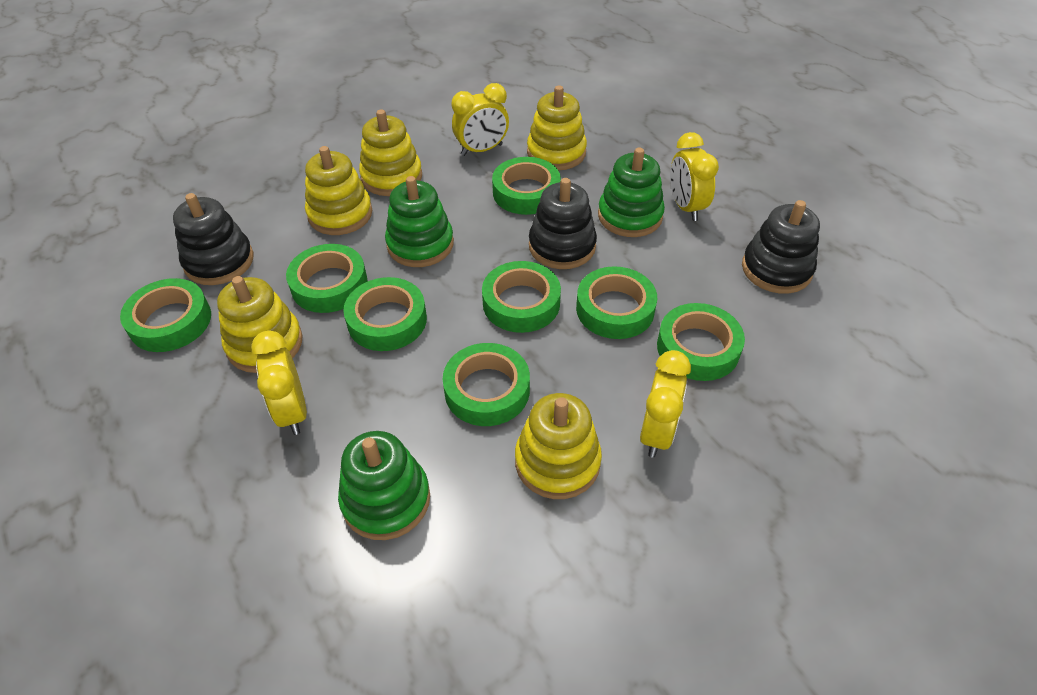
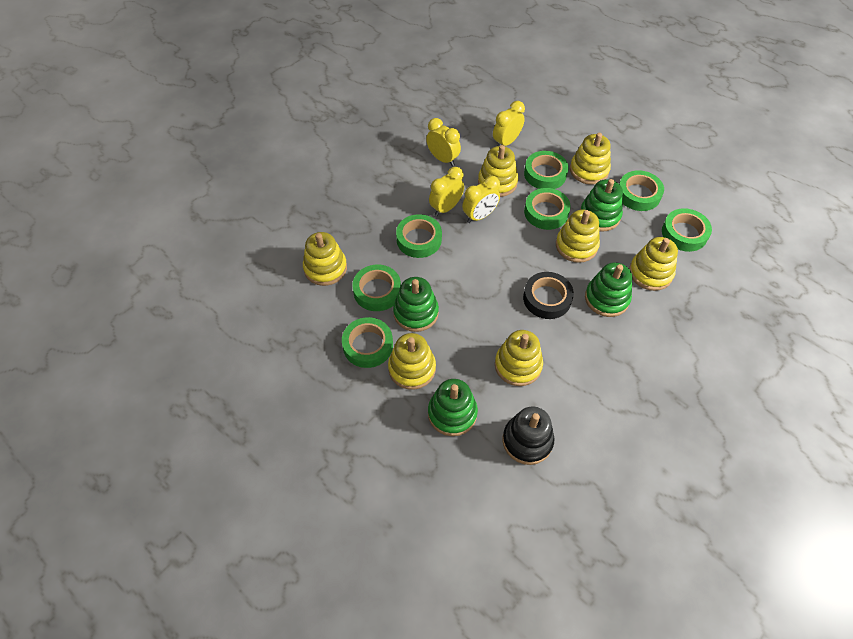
black stacking toy: [173,193,254,285] [529,178,597,269] [742,200,820,294] = 3 -> [503,406,555,465] = 1
black tape: none = 0 -> [523,272,574,319] = 1
green stacking toy: [338,431,430,540] [385,176,454,267] [598,147,665,237] = 3 -> [393,277,439,332] [428,379,478,436] [580,179,623,231] [585,262,632,317] = 4
green tape: [120,278,211,352] [286,244,368,313] [343,277,427,351] [443,343,530,426] [482,261,561,333] [492,157,561,215] [576,266,657,339] [657,303,745,381] = 8 -> [342,317,393,368] [352,265,401,311] [396,214,442,258] [524,151,569,189] [524,188,571,230] [619,170,664,211] [662,208,712,252] = 7
yellow stacking toy: [217,276,303,373] [305,146,372,235] [359,109,422,196] [515,393,602,499] [527,85,587,170] = 5 -> [303,232,347,286] [388,333,436,390] [478,145,518,197] [495,330,543,386] [556,210,600,263] [570,133,611,185] [629,237,678,291] = 7

